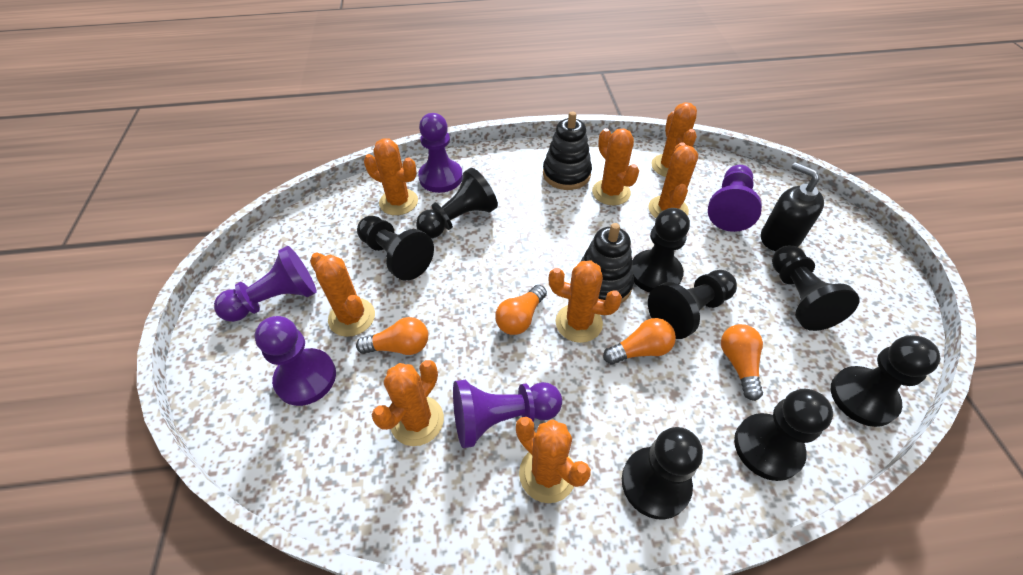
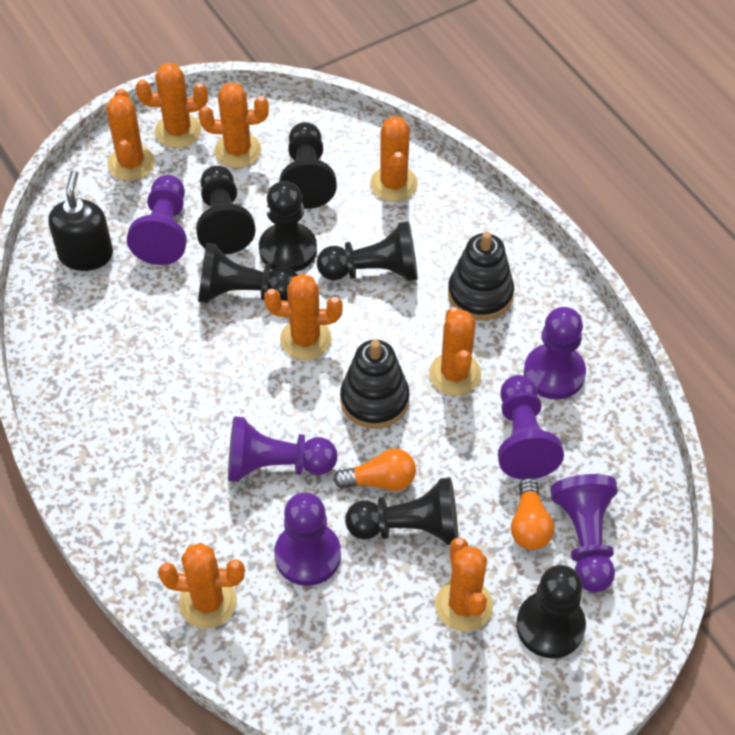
black pawn: [357,216,434,281] [416,168,498,238] [622,427,703,520] [632,208,690,293] [648,270,737,339] [734,389,833,481] [772,246,860,331] [831,335,940,427] = 8 -> [196,166,256,254] [198,243,298,303] [259,181,317,272] [279,122,337,209] [317,221,418,281] [345,478,458,545] [516,565,586,658] = 7
orange light bulb: [356,317,428,355] [495,285,547,335] [603,318,676,365] [721,324,763,401] = 4 -> [333,448,416,491] [511,478,554,550] = 2
purple pawn: [214,246,317,322] [255,316,336,406] [418,113,463,193] [453,380,562,448] [708,165,762,232] = 5 -> [127,175,187,265] [228,416,337,482] [274,492,341,586] [498,375,564,479] [524,307,586,400] [550,474,618,592] = 6

